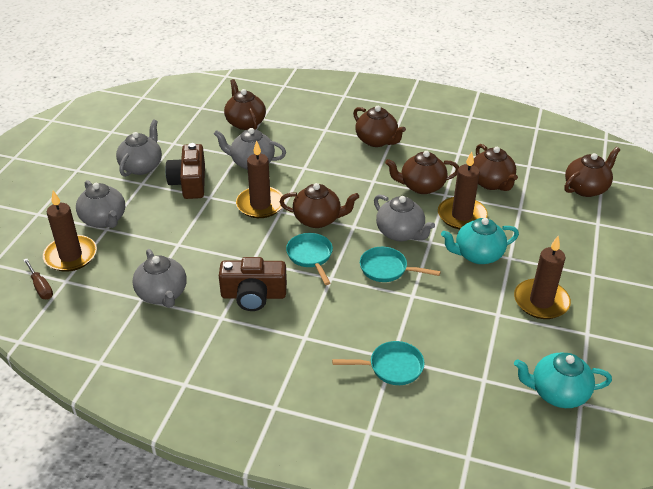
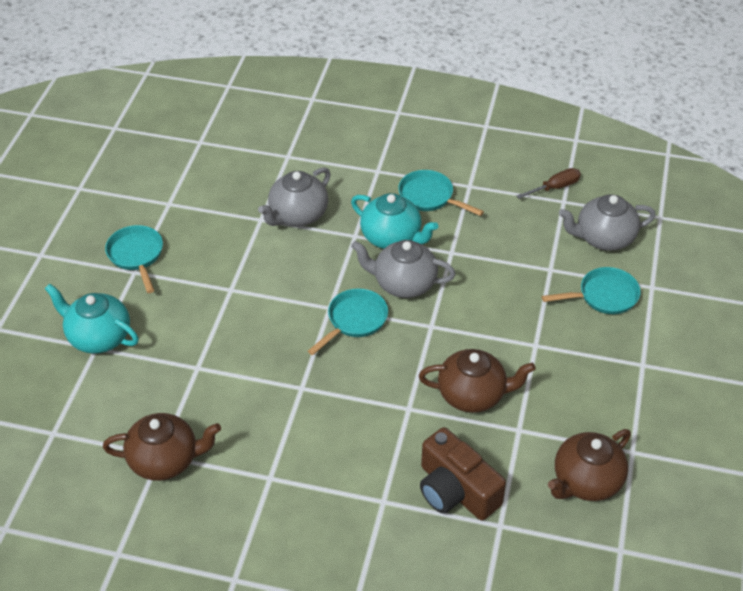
brown camera: [165,143,205,199] [219,257,287,311] = 2 -> [420,427,506,520] = 1
brown candle: [43,191,97,272] [236,140,285,218] [438,151,488,229] [514,236,571,319] = 4 -> none = 0
brown teapot: [224,79,266,130] [280,183,359,228] [353,106,406,147] [385,151,459,194] [473,144,518,191] [564,147,620,197] = 6 -> [103,413,221,481] [419,349,536,413] [548,429,631,501] = 3
grey teapot: [76,180,125,228] [116,120,162,177] [132,249,187,308] [214,128,286,170] [374,194,435,241] = 5 -> [258,167,331,226] [351,240,455,298] [559,194,656,251] = 3
turquoise pan: [286,233,333,285] [332,341,425,385] [360,247,441,282] = 3 -> [105,225,163,293] [308,289,388,355] [398,170,484,216] [542,267,641,314] = 4

